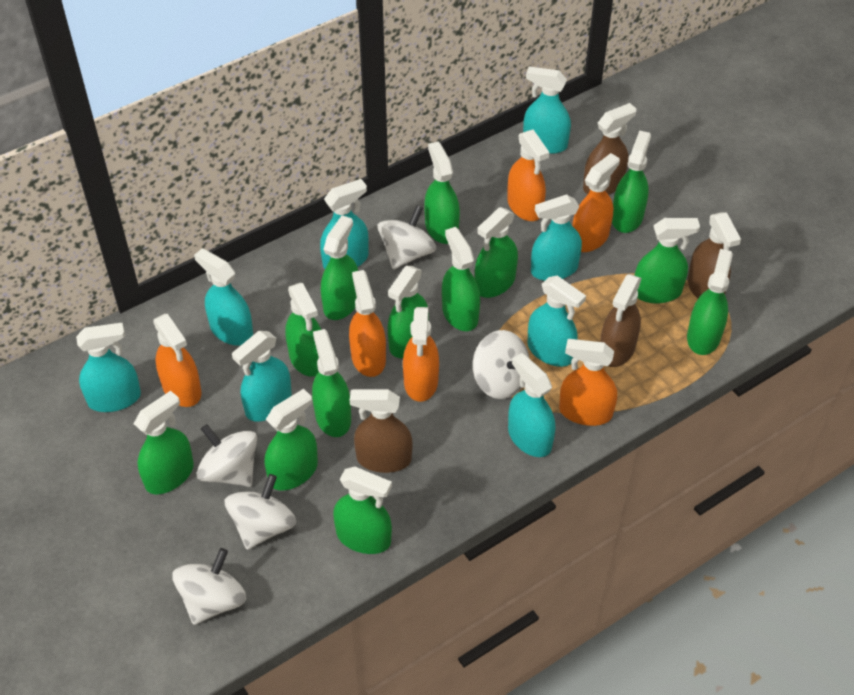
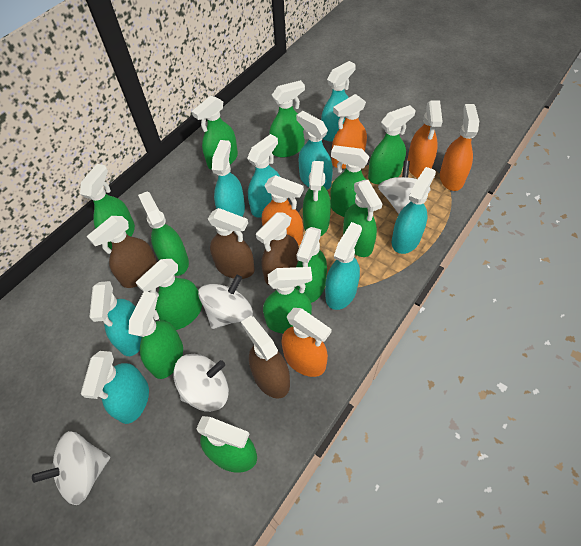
orange spray bottle: [153,314,202,407] [349,270,386,377] [403,307,439,402] [507,129,549,221] [559,339,617,426] [572,153,620,252] = 6 -> [262,175,304,246] [281,308,332,377] [332,94,367,169] [407,101,443,178] [440,104,479,191] = 5
white spinning top: [172,548,246,625] [197,424,257,487] [225,474,296,550] [378,206,436,270] [473,330,529,399] = 5 -> [32,431,110,505] [173,354,229,412] [198,275,253,329] [378,161,431,214] = 4

